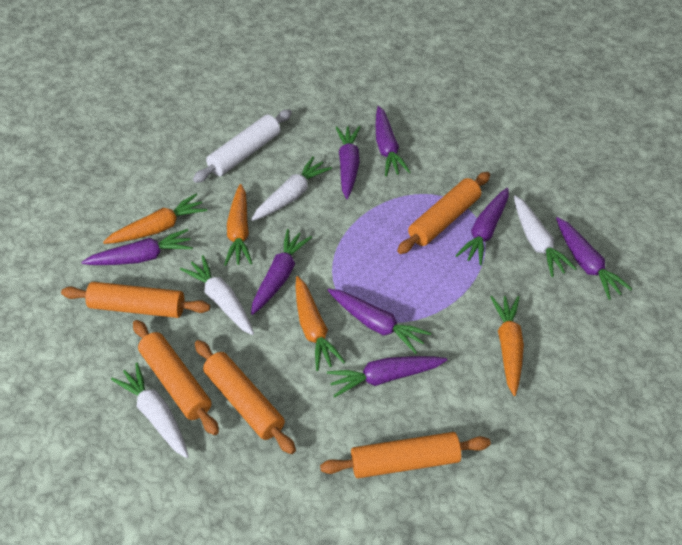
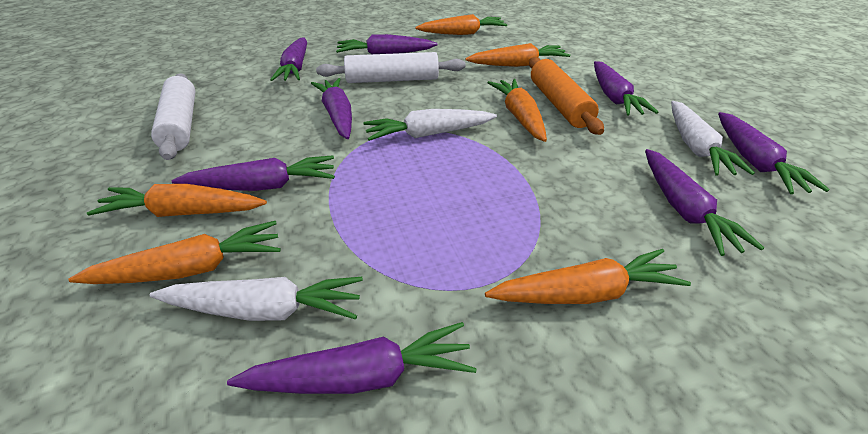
orange carrot: [103,194,207,244] [224,184,252,266] [296,276,345,371] [491,296,524,396] = 4 -> [68,221,281,284] [87,184,267,217] [415,14,507,35] [465,43,570,67] [485,249,691,304] [487,79,547,142] = 6
orange rolling pin: [61,282,210,318] [133,320,219,435] [195,340,296,454] [320,432,491,478] [397,172,490,254] = 5 -> [529,57,604,135] = 1
white carrot: [111,363,189,458] [180,255,254,335] [251,156,332,221] [514,195,577,277] = 4 -> [150,277,363,321] [364,109,497,141] [671,101,755,176] = 3
white rolling pin: [193,109,292,183] = 1 -> [151,73,196,160] [316,52,465,83] = 2

